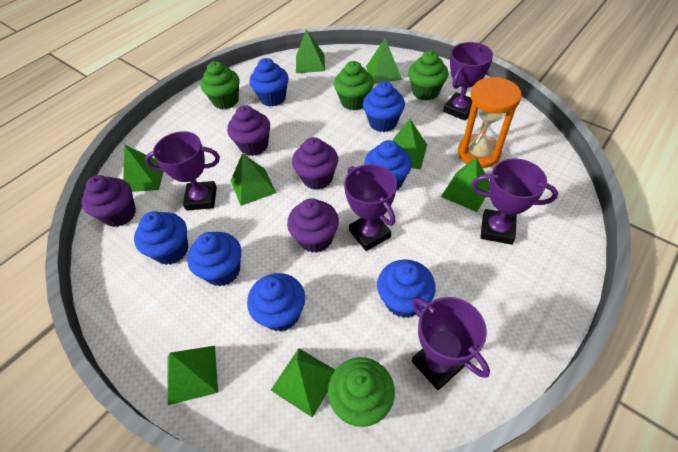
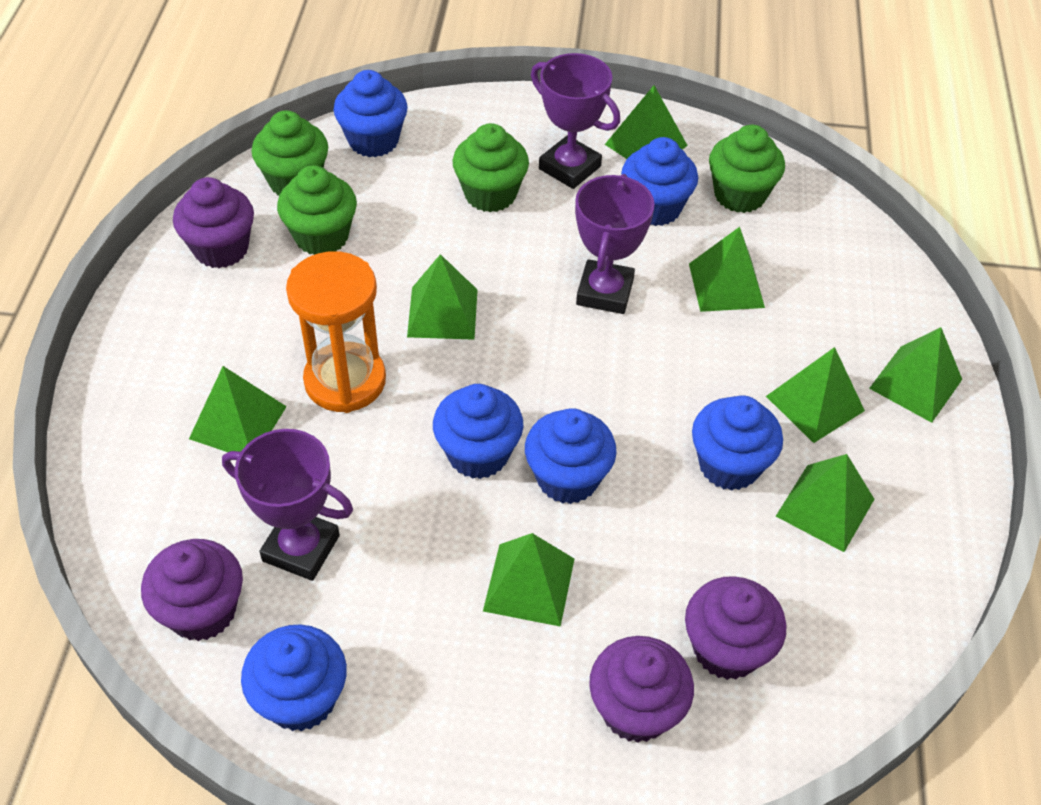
blue cupcake: [134,211,188,265] [187,232,241,286] [247,273,305,331] [249,58,288,106] [363,81,405,132] [364,140,412,190] [377,259,436,318] = 7 -> [241,624,347,731] [334,70,408,157] [433,384,523,479] [525,408,617,504] [621,137,698,226] [692,395,783,491] = 6
purple trophy: [145,131,220,211] [344,164,397,251] [412,297,490,390] [443,42,493,120] [472,158,558,245] = 5 -> [222,429,353,581] [531,53,620,189] [575,174,655,314] = 3

